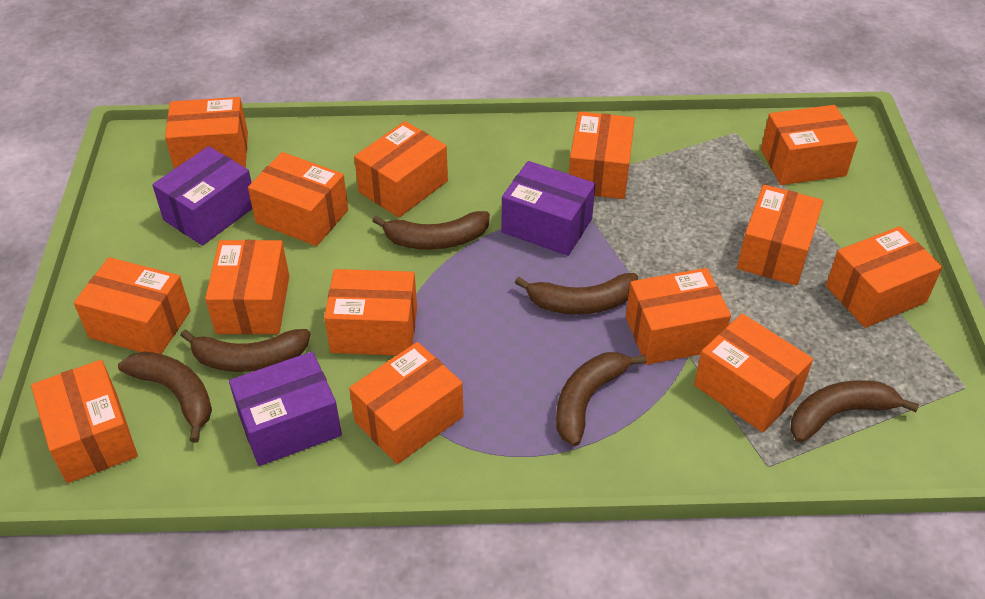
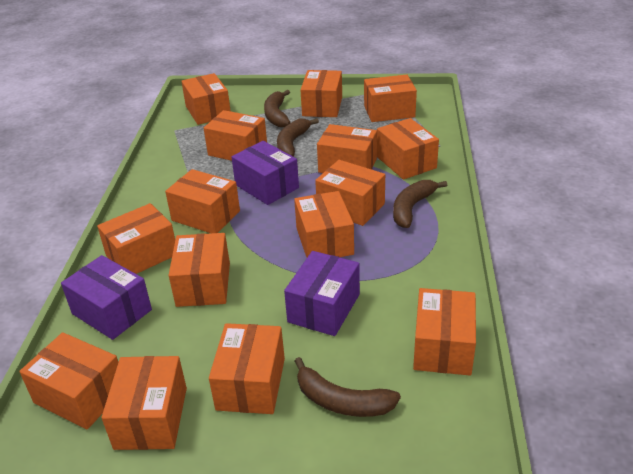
brown banana: [118,352,212,443] [180,329,310,372] [372,211,490,250] [515,273,638,315] [556,352,647,446] [790,380,919,443] = 6 -> [264,90,291,128] [277,118,319,157] [295,357,401,417] [393,180,447,228] = 4
orange box: [31,360,138,483] [74,257,191,354] [165,97,248,169] [205,240,289,335] [248,152,348,246] [324,269,417,355] [349,342,464,464] [354,121,448,217] [569,111,635,199] [626,268,731,365] [694,314,813,432] [737,184,824,286] [761,105,858,185] [826,226,942,328] = 14 -> [19,332,118,430] [97,203,175,274] [101,356,187,450] [165,169,240,233] [168,233,230,307] [181,73,231,125] [204,110,267,161] [209,323,285,414] [294,191,354,257] [300,70,342,117] [315,160,385,226] [317,124,377,173] [364,74,417,122] [377,118,439,180] [413,288,476,376] = 15

